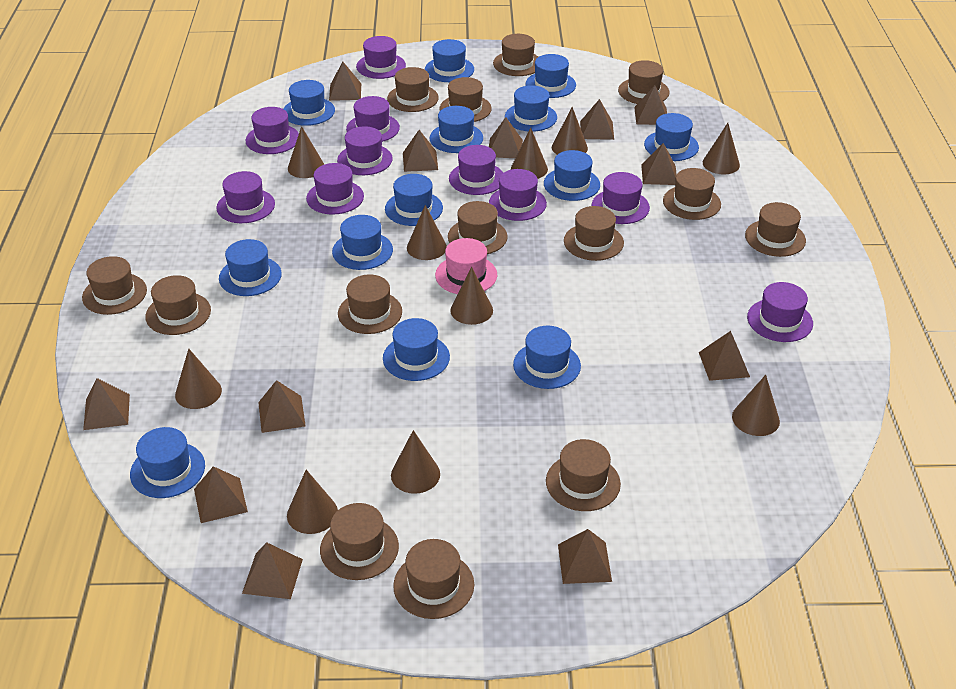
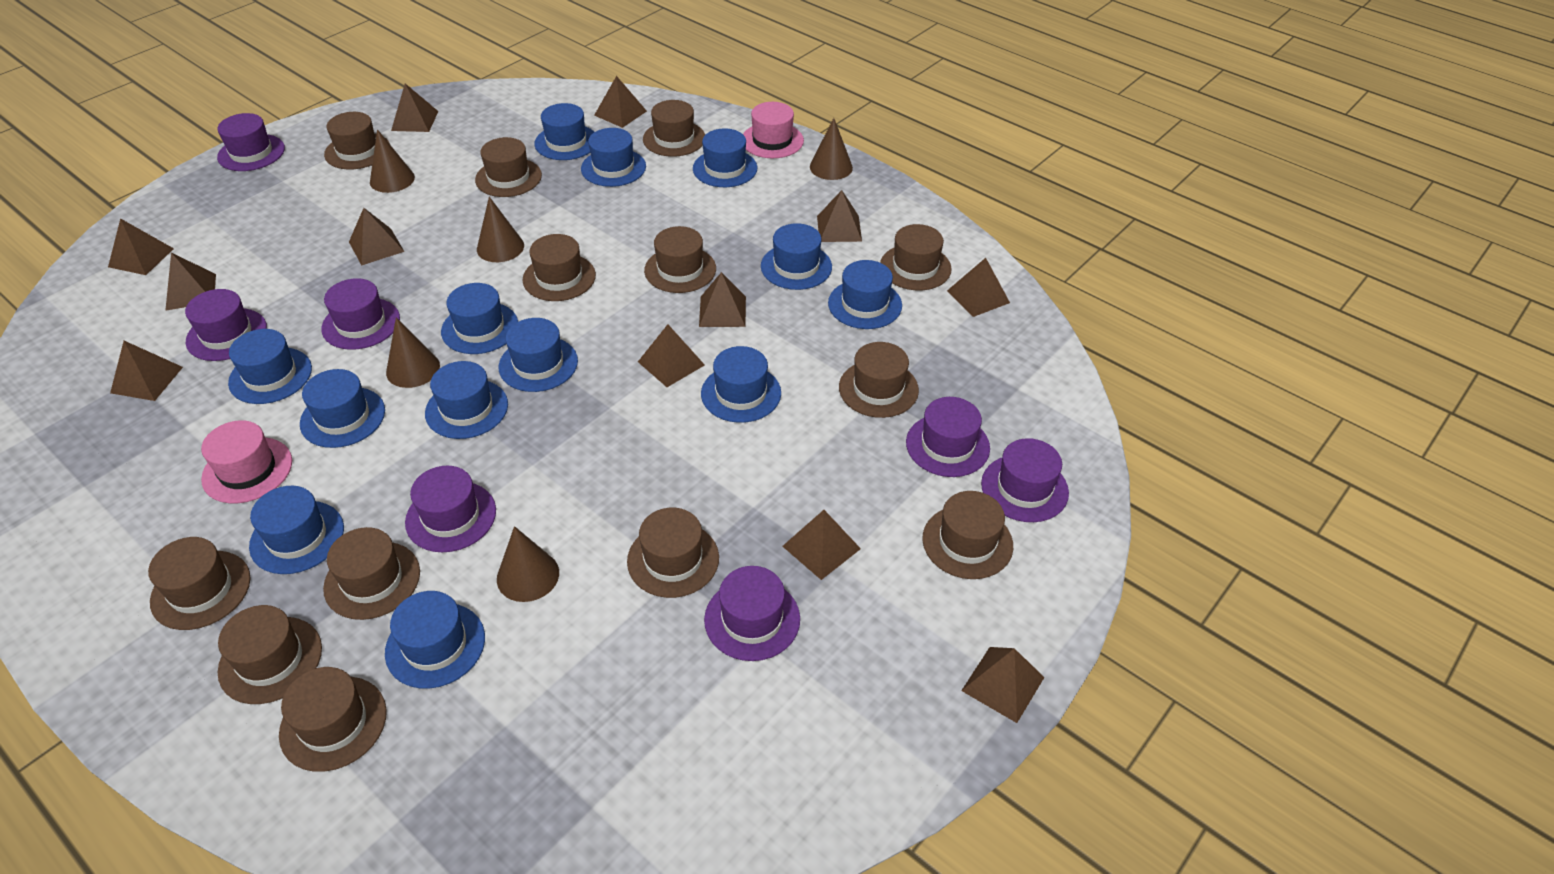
brown cone: [175,349,222,409] [287,470,338,534] [288,126,324,178] [391,430,440,494] [407,205,447,260] [450,267,493,325] [511,128,548,179] [552,107,588,155] [703,123,740,175] [732,375,780,436] = 10 -> [370,129,415,193] [386,318,440,388] [477,197,524,262] [497,526,559,602] [810,118,853,180] = 5
brown hat: [82,256,147,315] [145,275,211,335] [320,503,399,580] [338,274,402,334] [387,67,439,112] [393,539,474,619] [440,77,492,122] [448,201,508,254] [493,34,538,76] [546,439,621,511] [564,206,624,261] [618,60,670,104] [663,168,721,220] [745,202,806,257] = 14 -> [148,537,250,630] [218,605,322,704] [279,667,387,772] [323,527,420,620] [324,112,390,169] [475,137,542,197] [522,234,596,301] [627,508,719,598] [643,100,705,157] [644,226,716,293] [839,342,919,418] [880,224,952,290] [922,491,1013,579] = 13
pink hat: [435,238,497,294] = 1 -> [201,420,292,503] [743,102,804,158] = 2
purple hat: [216,171,275,223] [246,107,299,154] [306,163,364,215] [337,126,393,175] [346,96,400,142] [356,36,406,79] [449,145,503,195] [489,169,547,221] [592,172,650,224] [747,282,813,342] = 10 -> [185,289,267,361] [217,113,285,171] [321,278,400,350] [405,466,496,552] [704,566,800,661] [906,397,990,477] [981,438,1069,522] = 7

